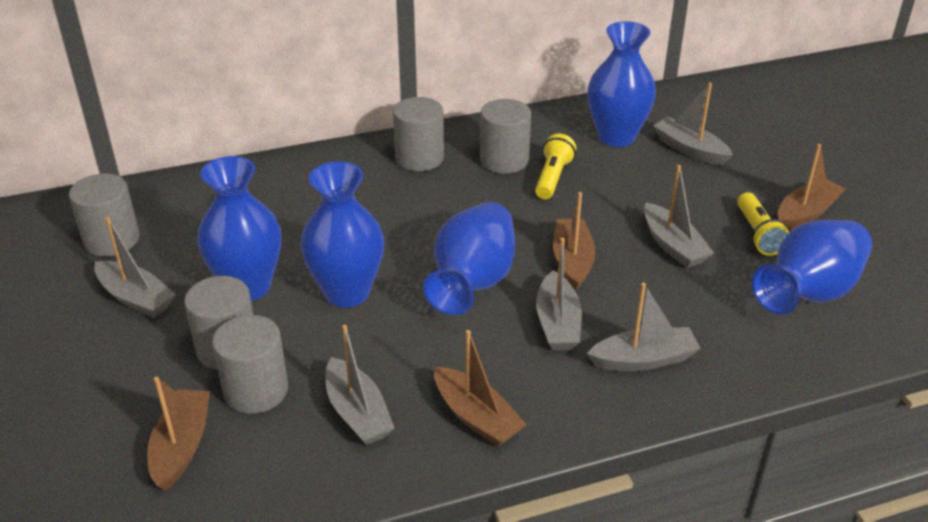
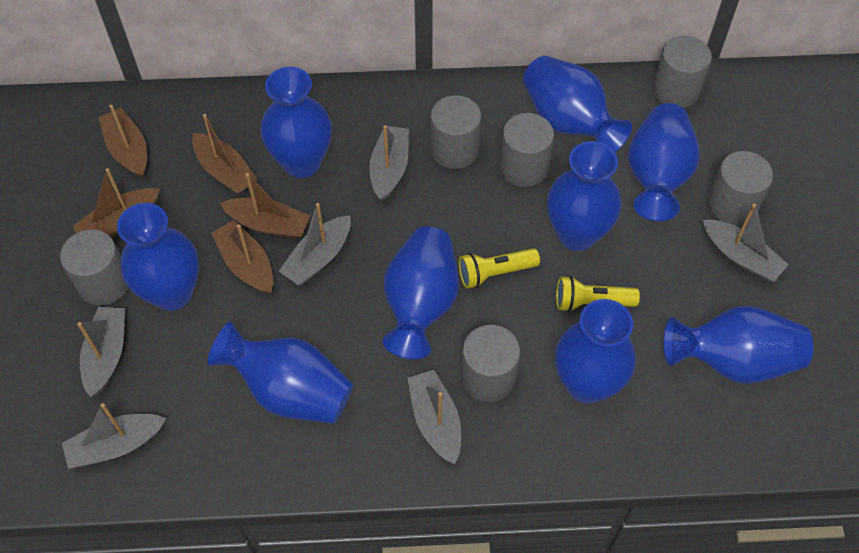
blue vase: [197,156,281,301] [300,161,384,308] [423,202,515,315] [587,21,656,147] [752,220,872,314] = 5 -> [117,203,199,311] [207,321,354,424] [261,67,332,178] [383,226,459,359] [523,56,632,152] [547,141,621,251] [555,299,636,404] [628,103,700,221] [663,306,813,384] = 9
brown boat: [147,377,210,491] [434,330,527,447] [553,192,595,290] [778,144,845,230] = 4 -> [72,168,160,238] [98,105,147,178] [192,114,257,195] [211,220,273,294] [220,173,310,239] = 5
grey cylinder: [69,173,140,257] [184,276,253,370] [212,315,288,414] [393,97,444,171] [480,99,531,174] = 5 -> [60,230,128,306] [430,95,481,169] [461,325,520,402] [500,113,554,187] [653,36,712,108] [707,151,773,226] = 6

